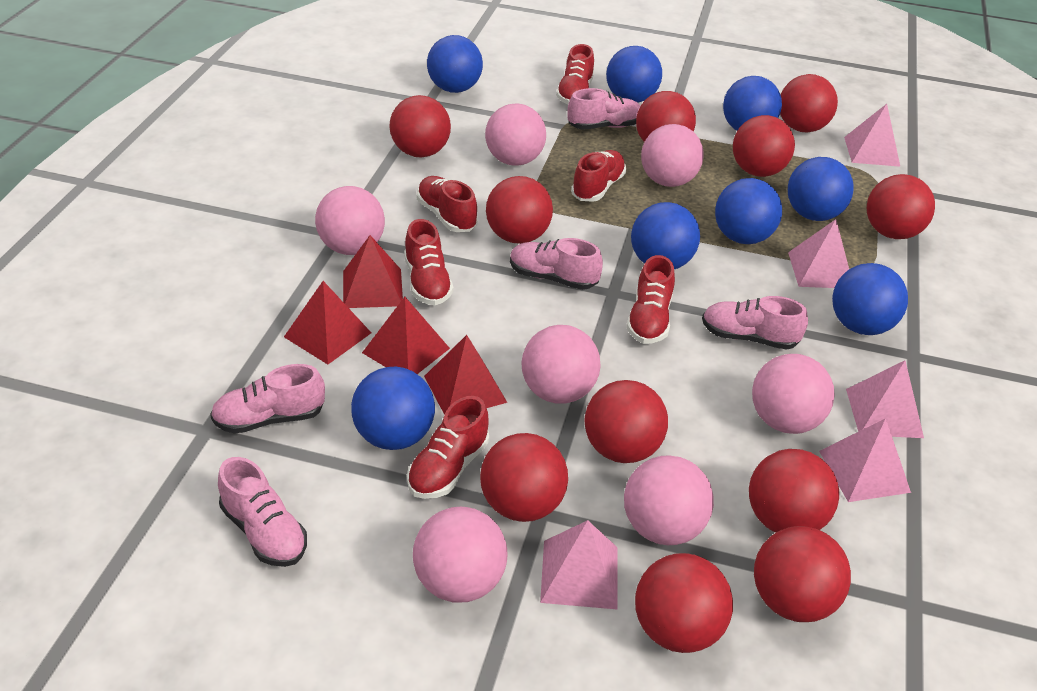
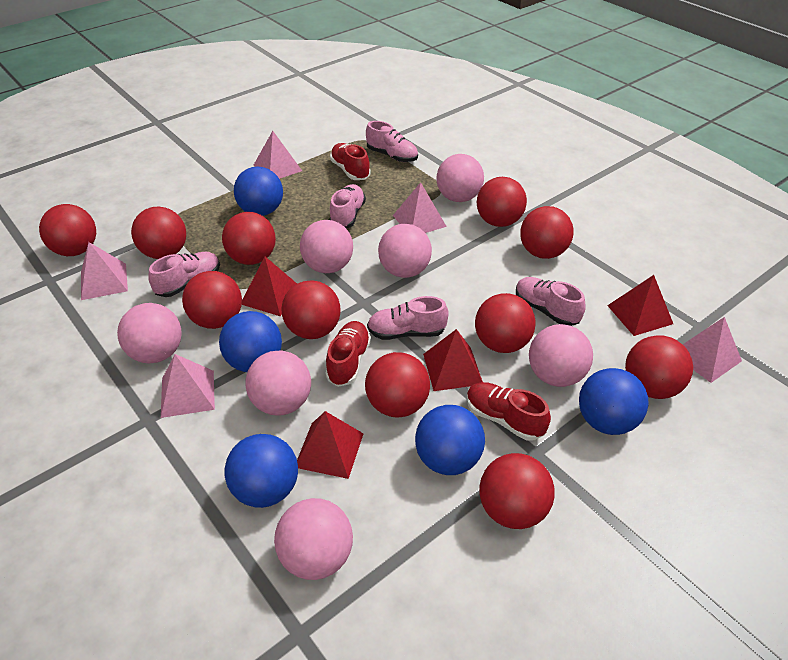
blue ball: [351,367,435,450] [427,35,483,93] [606,46,662,103] [631,202,700,269] [715,178,782,244] [723,76,782,131] [788,157,854,221] [832,263,908,335] = 8 -> [219,311,282,372] [225,434,298,508] [234,166,283,216] [415,405,485,475] [579,368,649,435] = 5
red shoe: [404,219,453,305] [407,396,489,499] [417,176,478,232] [556,44,594,104] [571,150,626,202] [626,255,675,344] = 6 -> [325,321,371,387] [330,143,371,180] [467,382,551,441] = 3

